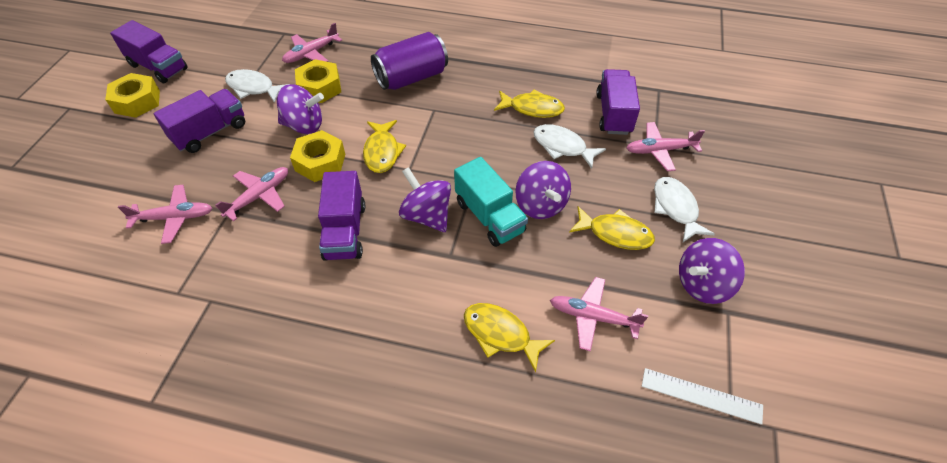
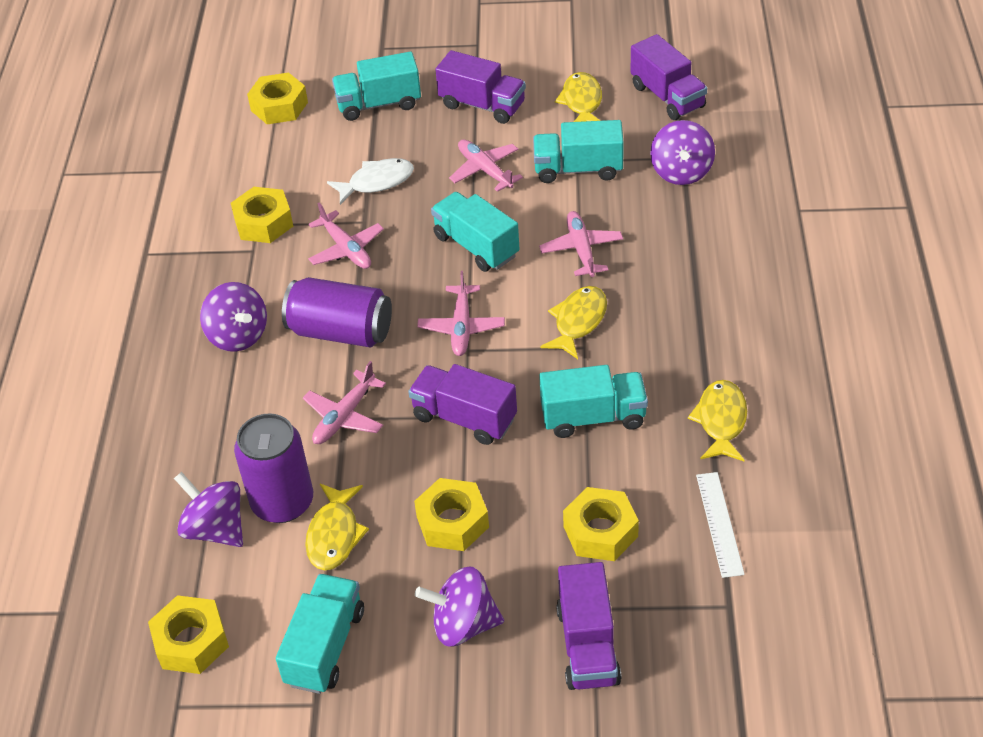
purple can: [371,32,448,90] = 1 -> [234,413,313,523] [282,277,392,348] = 2
turquoise truck: [454,157,528,247] = 1 -> [276,574,364,694] [332,52,421,121] [431,192,520,272] [533,120,624,183] [539,365,648,438] = 5
white fish: [225,69,291,103] [533,124,606,169] [654,177,715,242] = 3 -> [327,158,414,205] = 1
yellow nut: [105,73,160,118] [290,130,345,182] [295,59,341,103] = 3 -> [148,595,229,674] [231,187,293,243] [247,73,308,124] [414,478,489,551] [563,487,639,561] = 5

